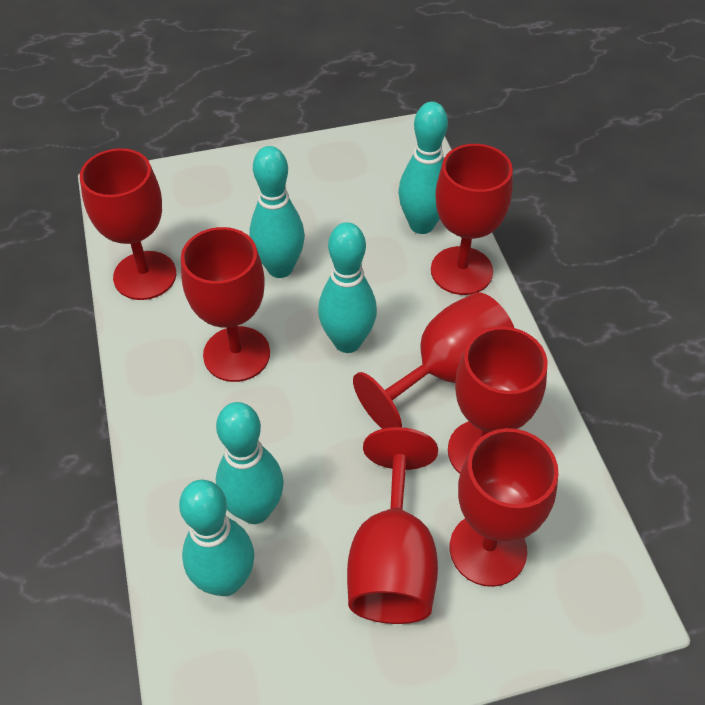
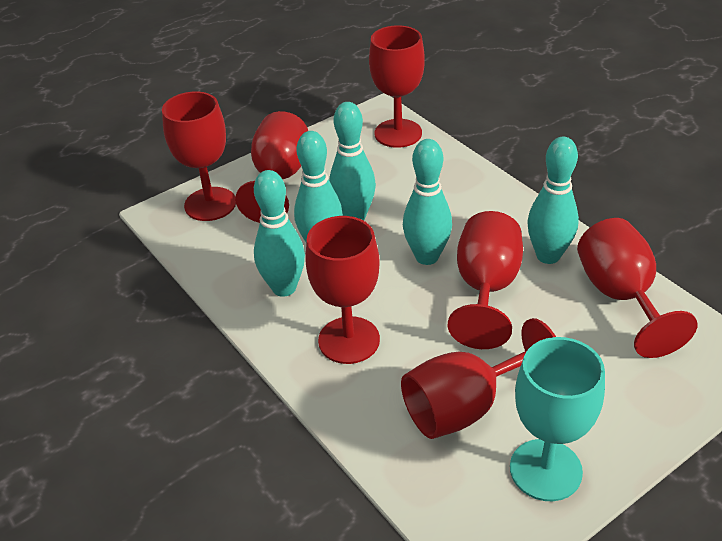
turquoise goblet: none = 0 -> [510,337,605,501] = 1

